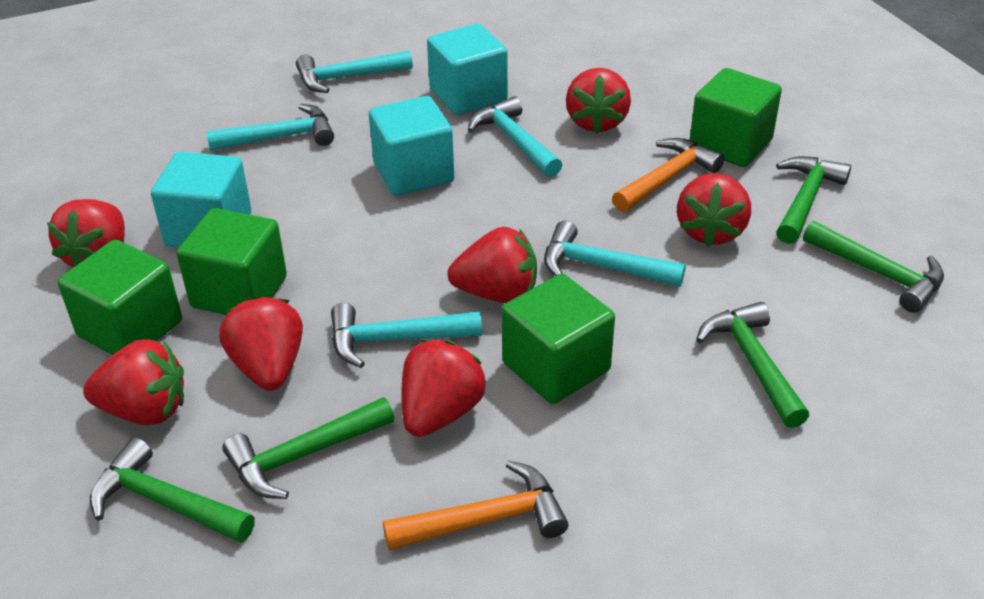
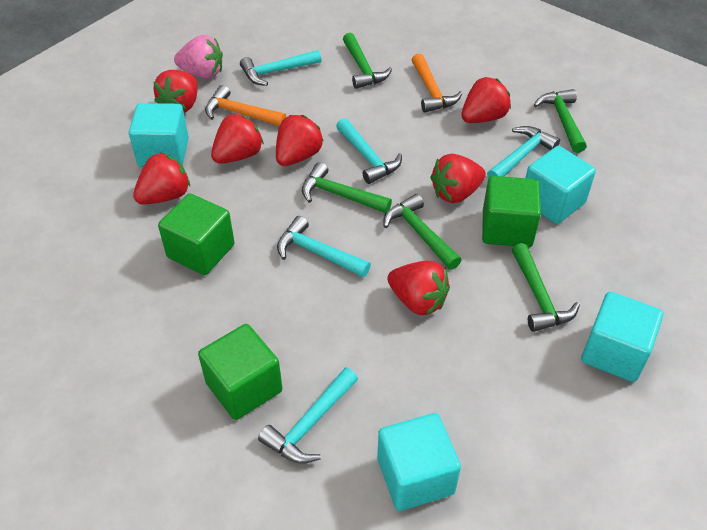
green cube: [58,240,182,355] [177,208,287,314] [502,274,615,404] [690,68,782,167] = 4 -> [158,194,235,275] [198,324,282,420] [482,176,541,247] = 3
pink strawberry: none = 0 -> [174,35,223,79] = 1
turquoise cube: [151,152,251,248] [369,96,454,196] [427,24,508,115] = 3 -> [129,103,189,167] [377,413,461,511] [526,146,596,224] [581,292,663,382] = 4

